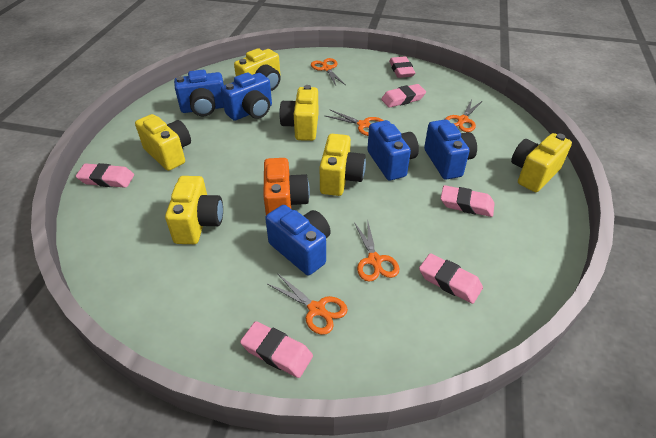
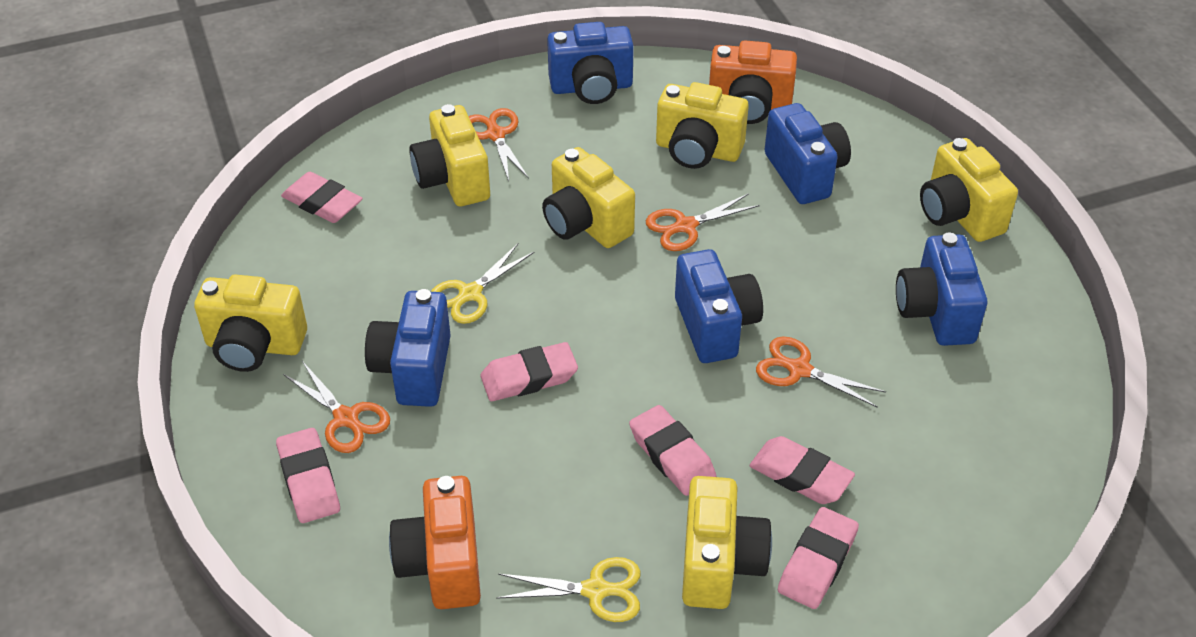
orange camera: [263,158,310,215] = 1 -> [389,476,481,609] [709,40,797,124] = 2
orange scissors: [267,273,348,335] [311,58,345,86] [326,109,384,136] [354,219,399,282] [445,99,482,132] = 5 -> [283,361,390,453] [468,108,529,181] [646,193,760,251] [756,336,886,408] = 4
yellow scissors: none = 0 -> [431,243,535,324] [496,557,641,622] = 2

